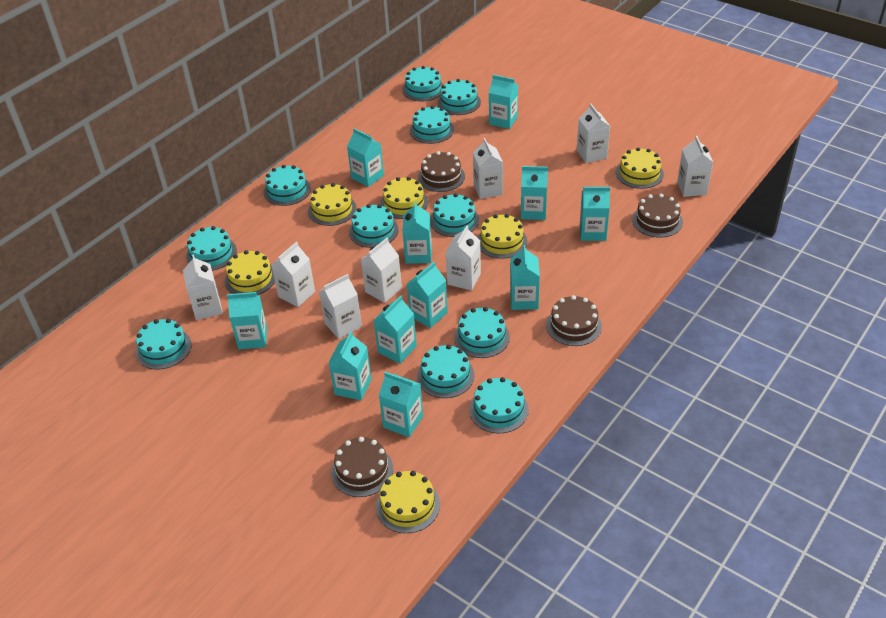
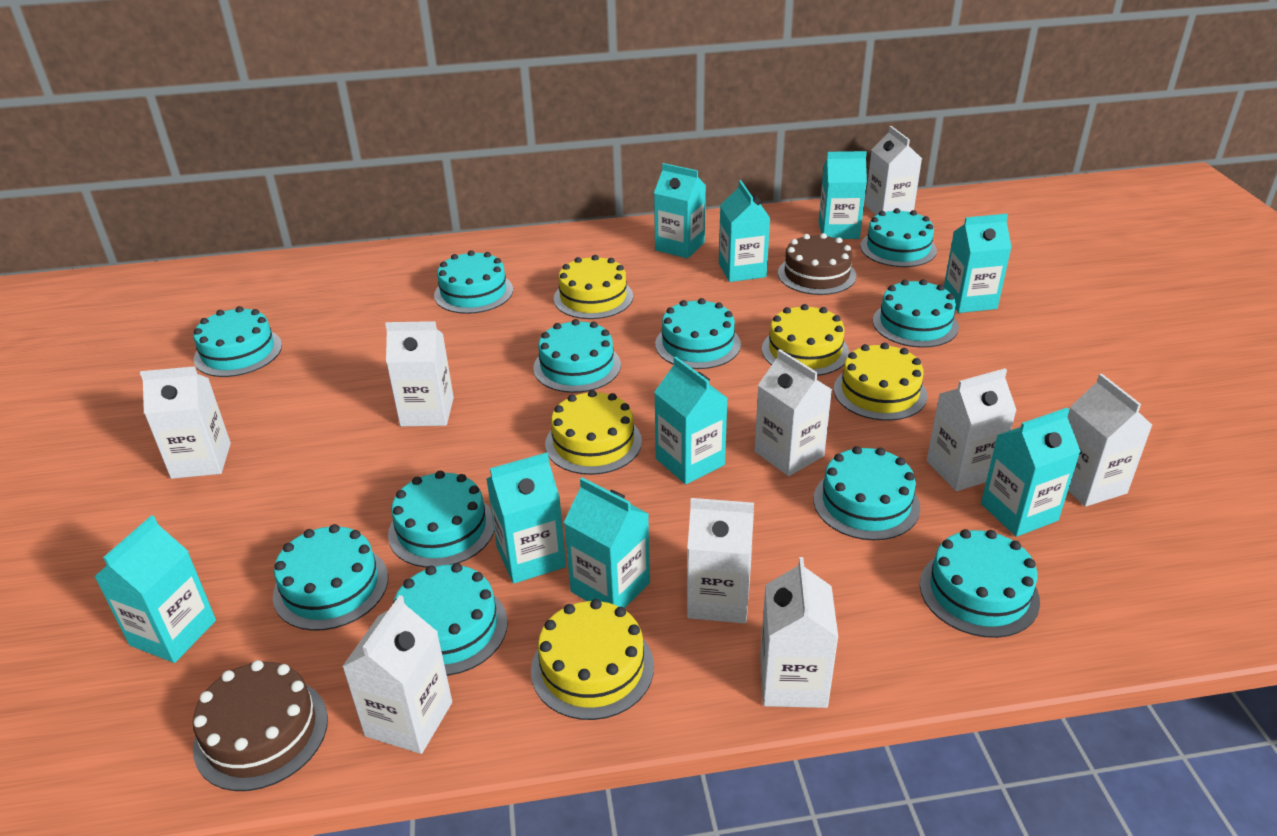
brown cake: [331,437,393,497] [418,151,465,192] [546,295,602,346] [632,194,683,238] = 4 -> [193,660,328,791] [778,233,856,295] = 2
turquoise carton: [227,292,267,349] [329,332,372,400] [347,128,384,187] [374,296,417,364] [379,372,423,437] [402,201,432,264] [407,262,448,328] [489,75,518,129] [510,245,540,310] [521,166,548,220] [580,187,610,241] = 11 -> [94,515,216,663] [486,453,566,584] [563,477,650,608] [654,163,706,258] [654,357,728,484] [719,180,770,282] [819,151,867,239] [944,214,1012,313] [981,408,1081,537] = 9
white carton: [183,255,223,320] [272,242,315,307] [319,274,362,339] [360,238,402,303] [446,225,481,291] [473,138,503,199] [577,104,610,163] [677,136,713,197] = 8 -> [140,366,231,479] [342,595,452,754] [385,321,454,427] [687,498,754,624] [755,349,832,476] [760,557,839,708] [865,126,922,215] [927,368,1017,491] [1068,374,1152,507] = 9
yellow cake: [225,250,275,295] [308,183,356,226] [376,471,440,533] [380,177,428,219] [478,214,527,259] [616,148,664,189] = 6 -> [531,599,654,720] [545,390,642,475] [554,255,633,319] [762,304,849,376] [834,343,927,421] = 5

